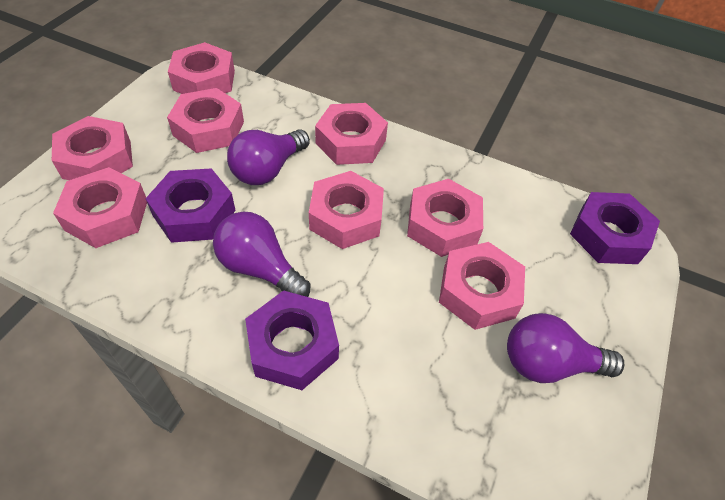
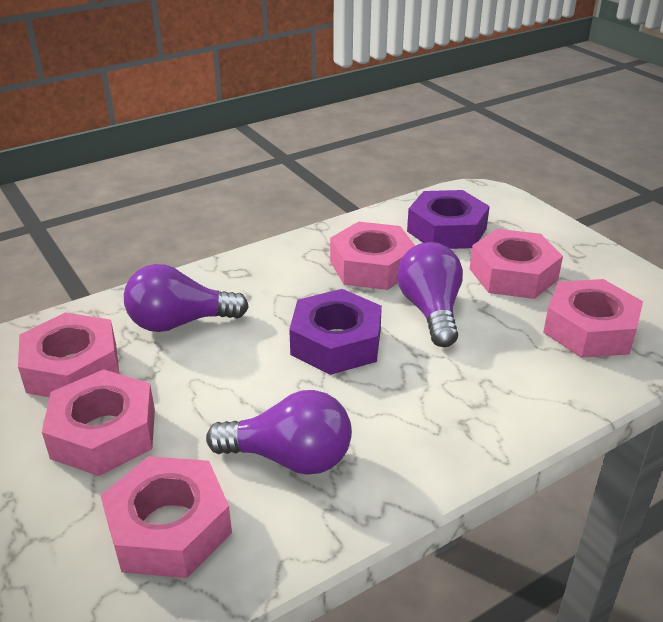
pink nut: [52,116,133,180] [53,167,147,248] [167,88,244,153] [168,42,235,94] [309,171,384,249] [315,103,388,165] [407,179,483,257] [439,242,525,330] = 8 -> [18,312,119,397] [42,369,155,476] [101,456,232,578] [330,221,415,290] [470,229,563,299] [543,279,643,358] = 6
purple nut: [145,168,236,243] [245,290,339,390] [570,192,660,264] = 3 -> [289,289,382,375] [407,190,490,249] = 2

